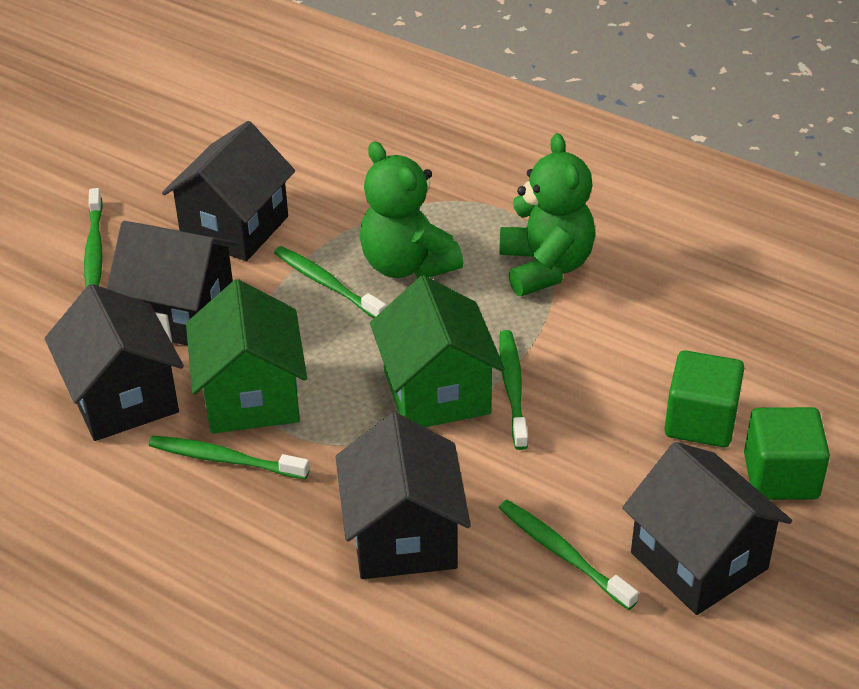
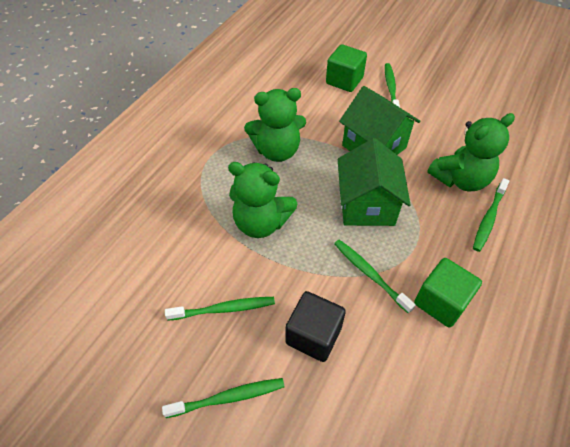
black cube: none = 0 -> [286,291,346,362] = 1
black house: [45,284,184,441] [107,221,238,346] [162,121,295,261] [336,412,471,579] [622,442,792,615] = 5 -> none = 0
green teddy bear: [360,142,463,278] [499,133,595,296] = 2 -> [228,162,297,238] [244,88,306,162] [427,113,515,191] = 3

